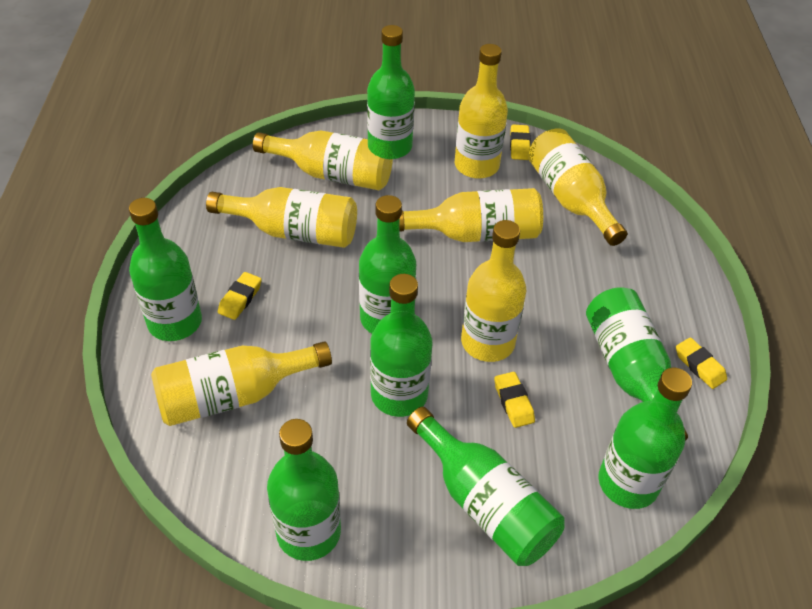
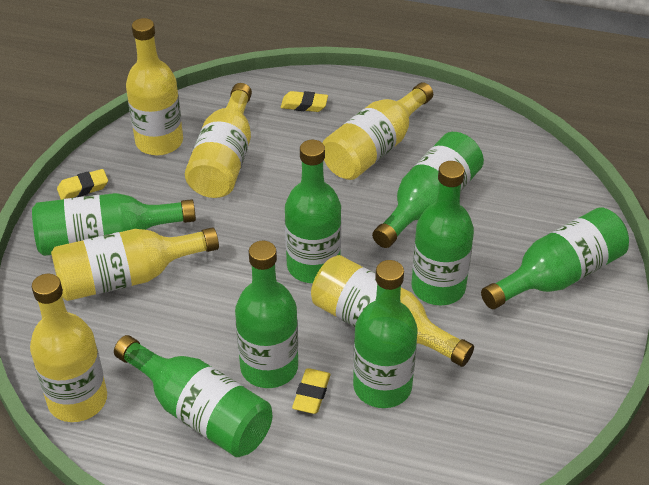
yellow bottle: [151,341,332,426] [206,187,357,248] [253,131,393,190] [399,188,543,242] [455,44,508,179] [461,220,526,362] [528,128,627,246] = 7 -> [30,274,107,422] [51,227,219,301] [126,18,183,156] [185,83,252,198] [311,255,474,367] [323,82,433,180] = 6
yellow eraser: [218,272,262,320] [494,372,535,428] [510,125,531,160] [676,337,727,389] = 4 -> [57,169,108,200] [281,91,328,112] [292,368,331,414] = 3

